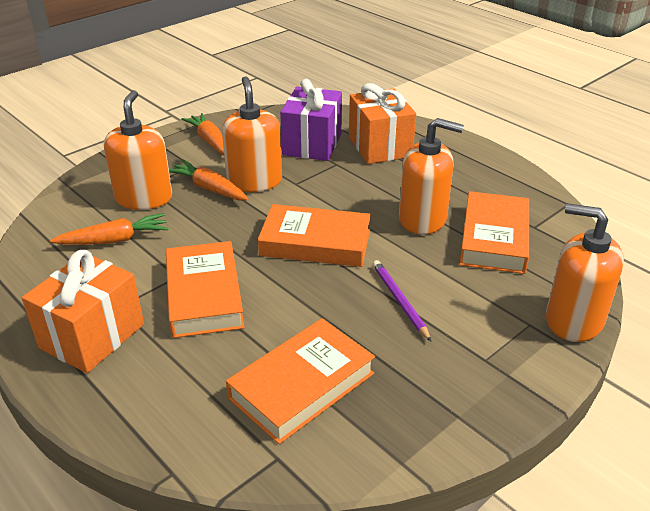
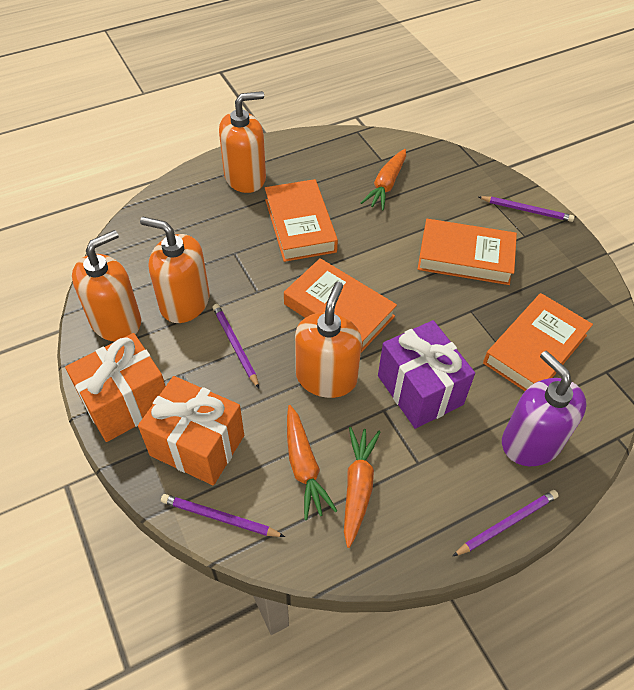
purple pencil: [373,260,431,341] = 1 -> [161,494,285,537] [213,304,259,388] [452,490,559,557] [479,196,575,222] = 4
purple soap dispenser: none = 0 -> [502,351,587,466] = 1

